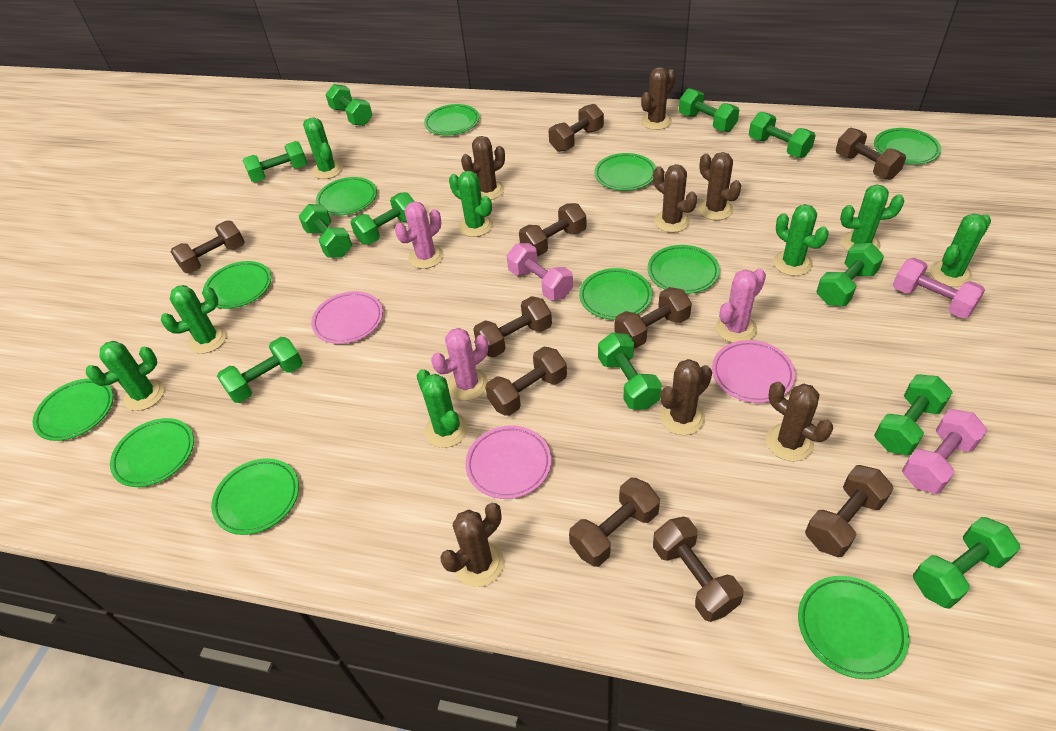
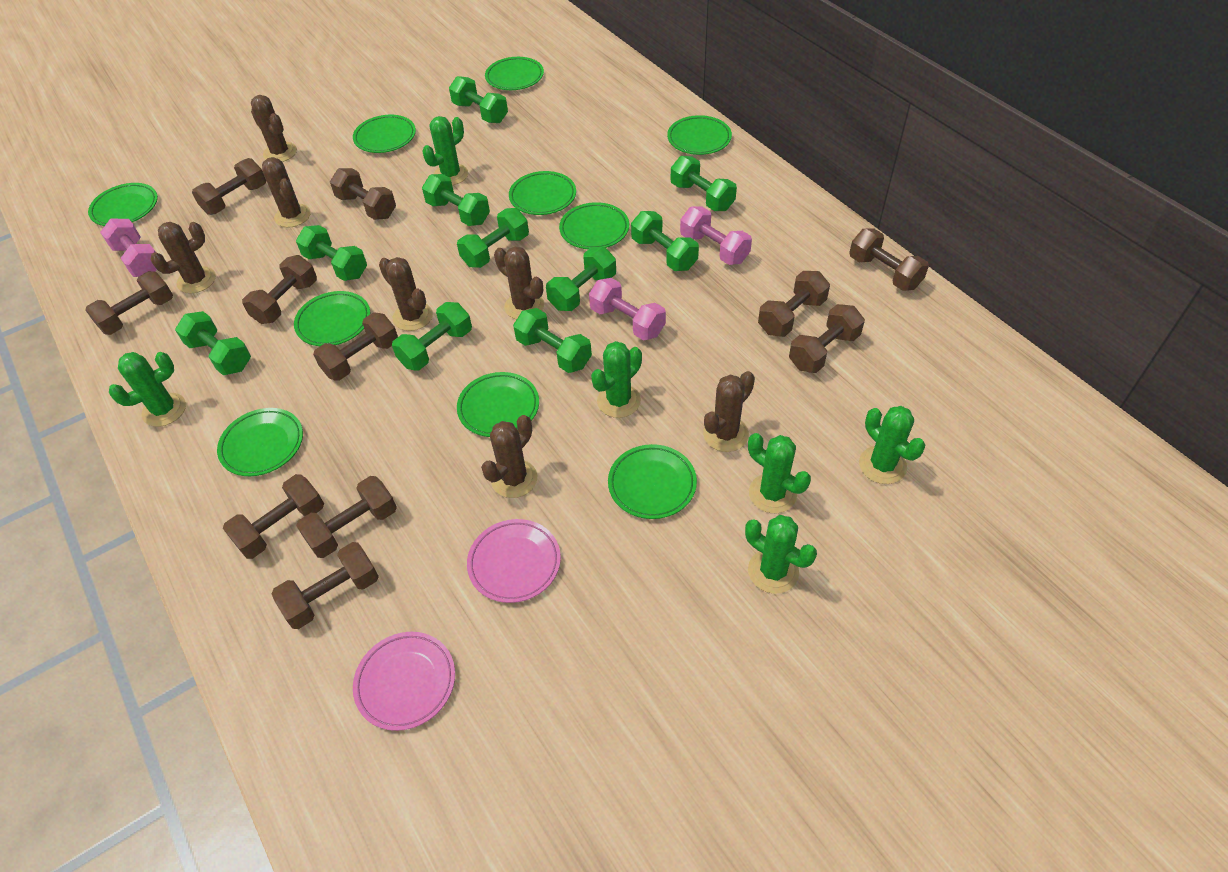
brown dumbbell: [170,220,245,273] [473,296,552,357] [485,347,567,416] [519,203,587,256] [549,104,604,152] [569,478,660,567] [614,287,692,348] [653,517,743,622] [805,465,894,557] [836,128,906,180] = 10 -> [85,271,173,335] [192,158,266,215] [223,474,324,559] [242,255,317,324] [272,542,379,629] [296,476,397,558] [313,312,398,381] [330,168,396,220] [758,271,830,337] [789,304,865,373] [849,228,929,291] = 11
green cactus: [86,341,164,411] [161,285,227,354] [303,117,343,179] [416,369,468,448] [449,171,493,237] [773,204,829,276] [840,184,904,251] [930,214,991,287] = 8 -> [109,352,186,427] [422,116,468,185] [591,341,642,418] [745,515,817,594] [748,433,811,513] [859,406,925,484] = 6
green dumbbell: [217,337,303,403] [242,141,307,182] [299,204,352,257] [325,84,373,126] [350,192,414,244] [598,333,662,410] [679,88,739,132] [749,112,816,158] [817,243,884,306] [874,374,953,455] [913,517,1020,609] = 11 -> [175,311,251,375] [296,225,367,281] [392,302,472,370] [422,174,490,226] [449,76,508,123] [457,208,529,268] [513,308,592,373] [546,247,616,311] [631,211,699,271] [671,156,737,211] = 10
green plate: [33,378,113,441] [110,418,194,487] [203,261,271,309] [211,458,299,535] [316,177,377,215] [424,104,479,135] [579,268,652,320] [594,153,656,191] [647,245,720,294] [798,576,909,679] [874,128,941,165] = 11 -> [88,183,158,226] [217,408,303,476] [294,291,370,346] [353,115,416,153] [457,372,539,437] [485,57,544,90] [509,171,576,215] [559,202,629,250] [608,444,697,519] [667,115,732,155] = 10
pink cactus: [395,201,444,269] [431,328,488,401] [716,269,766,343] = 3 -> none = 0
pink plate: [311,291,383,344] [465,426,551,499] [712,340,795,403] = 3 -> [353,632,455,731] [467,519,561,603] = 2

